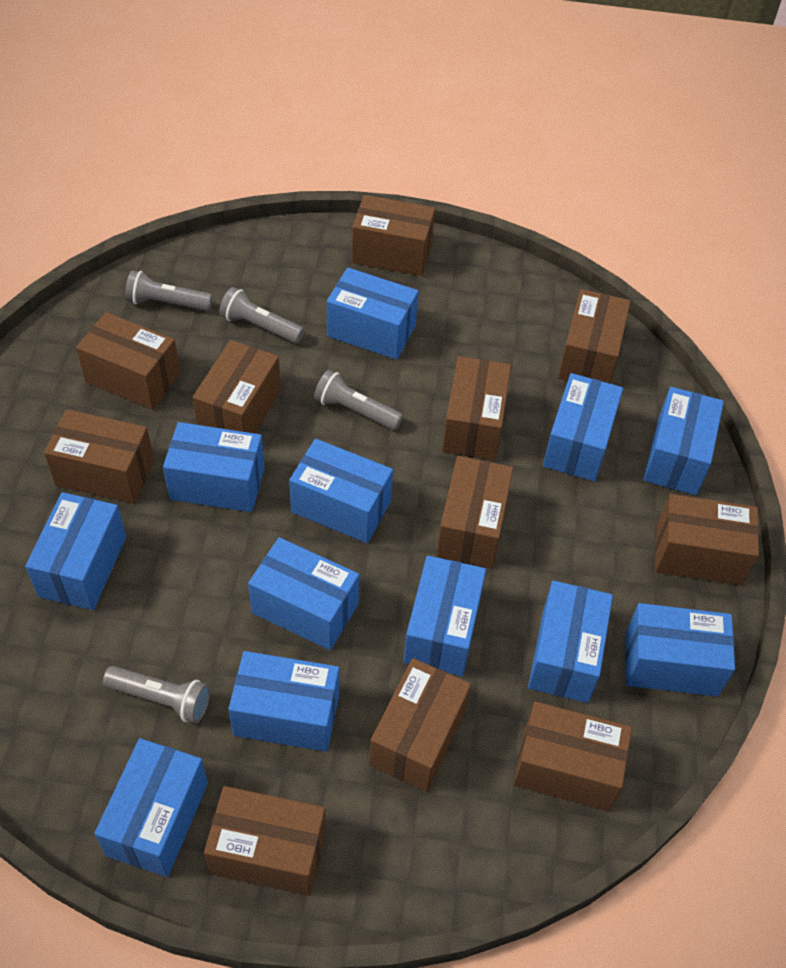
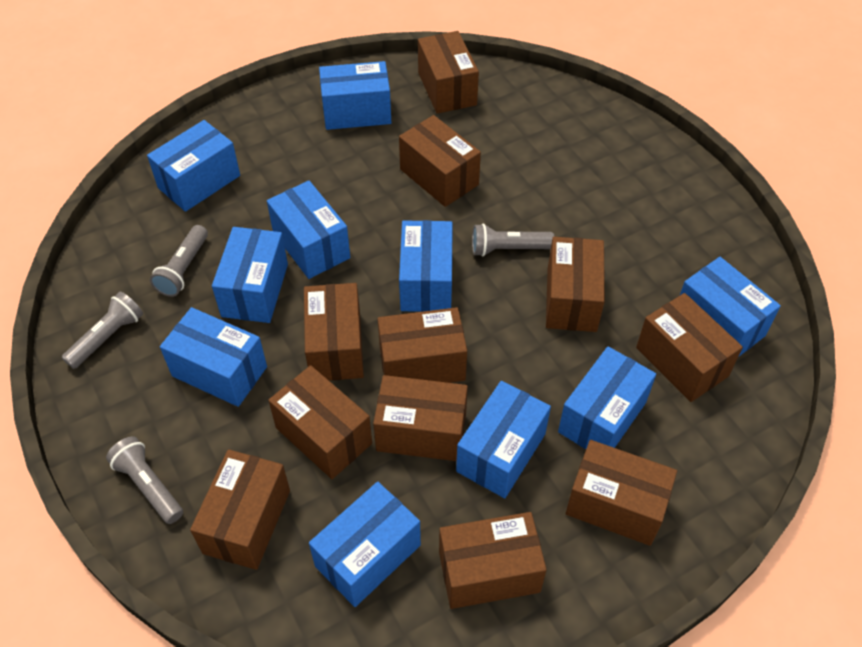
blue box: [25,492,126,610] [94,738,208,877] [163,422,264,512] [228,651,339,752] [248,537,359,650] [289,439,393,543] [327,268,419,360] [404,556,486,676] [528,581,613,703] [543,373,623,481] [625,603,735,697] [643,387,724,495] = 12 -> [147,120,240,212] [160,307,267,407] [212,227,288,323] [267,180,350,279] [309,482,421,607] [319,61,391,130] [399,220,453,312] [456,381,551,498] [558,346,656,449] [680,257,781,356] = 10

